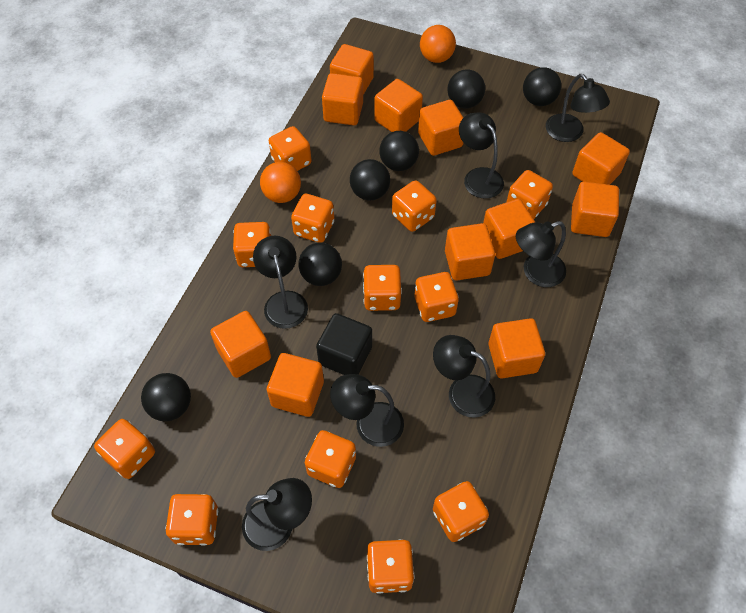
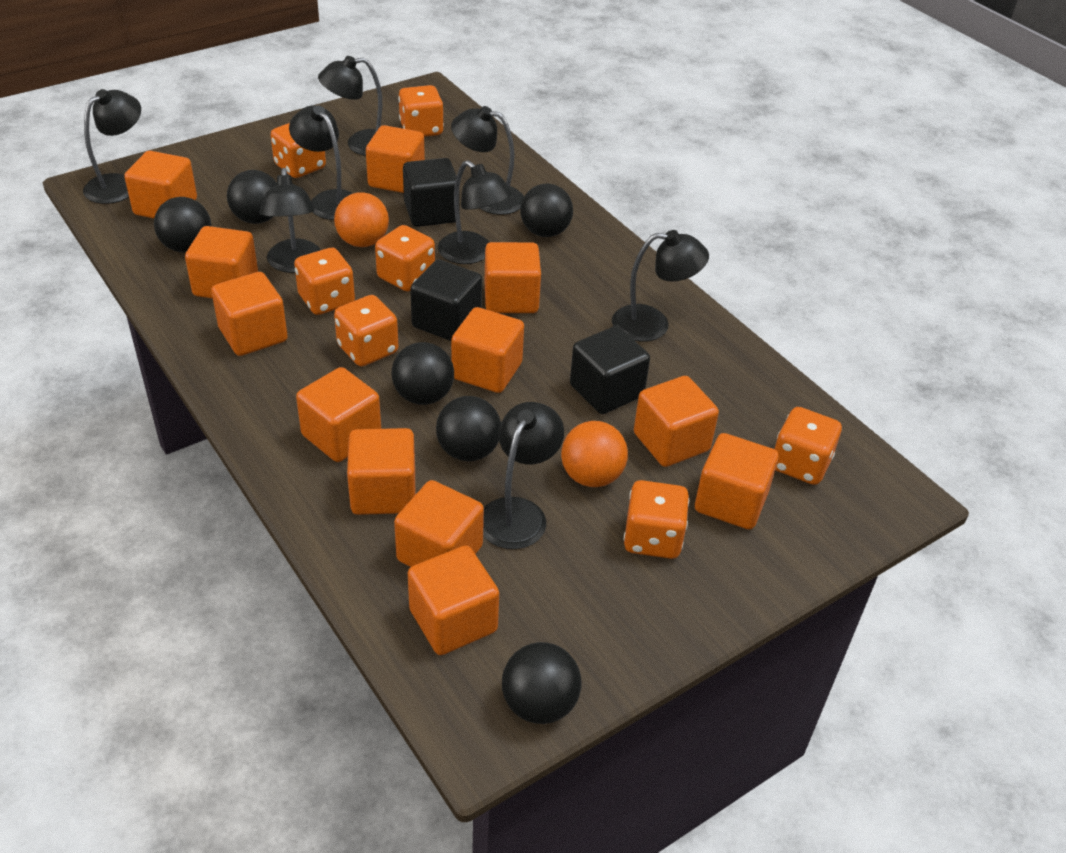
black cube: [316,313,372,375] = 1 -> [403,158,460,227] [410,260,482,341] [570,326,650,414] = 3
black lamp: [242,478,312,551] [253,236,308,329] [330,374,404,447] [433,335,495,418] [459,112,504,199] [516,221,566,287] [546,74,610,142] = 7 -> [83,89,141,204] [260,168,321,273] [289,105,353,220] [318,56,382,156] [438,160,512,264] [451,106,524,215] [483,402,564,549] [612,230,709,342] = 8
orange cube: [210,311,271,378] [267,353,324,417] [322,73,363,125] [330,44,374,95] [374,79,423,132] [418,100,463,156] [445,223,495,281] [483,199,535,259] [488,318,545,378] [571,181,619,237] [572,132,630,185] = 11 -> [124,151,197,218] [185,226,258,298] [211,272,288,356] [296,367,381,462] [347,428,415,515] [366,125,425,193] [394,480,484,567] [408,545,499,655] [451,307,524,393] [485,242,541,313] [634,376,719,467] [695,433,778,530] = 12
orange dice: [94,419,155,479] [166,494,218,546] [233,222,271,267] [269,126,311,171] [291,194,334,243] [305,430,356,488] [363,265,402,311] [367,539,414,594] [392,180,437,232] [415,272,459,322] [433,481,489,542] [507,170,553,219] = 12 -> [271,123,326,178] [294,248,355,315] [334,295,398,366] [375,225,435,291] [398,85,444,137] [624,480,689,559] [775,407,842,485] = 7

